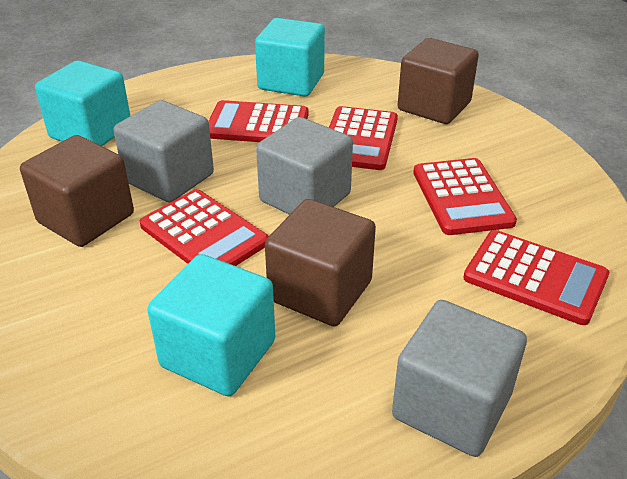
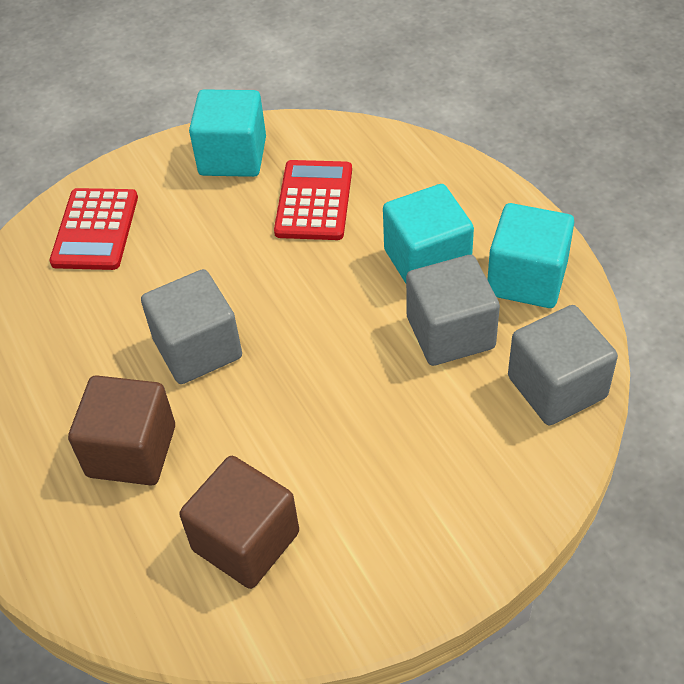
brown cube: [20,135,134,247] [265,199,376,326] [398,38,479,124] = 3 -> [68,375,175,485] [179,456,299,589] = 2
red calculator: [140,189,269,266] [208,100,308,142] [329,106,398,170] [413,158,517,235] [463,230,609,325] = 5 -> [49,188,138,270] [274,160,352,240] = 2

